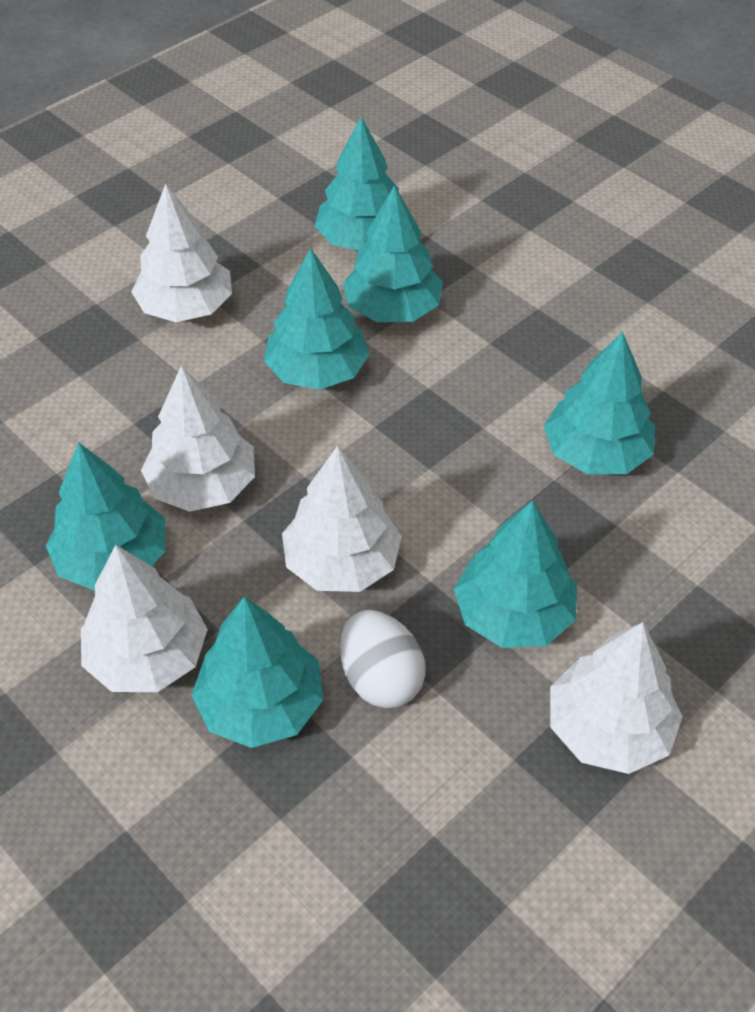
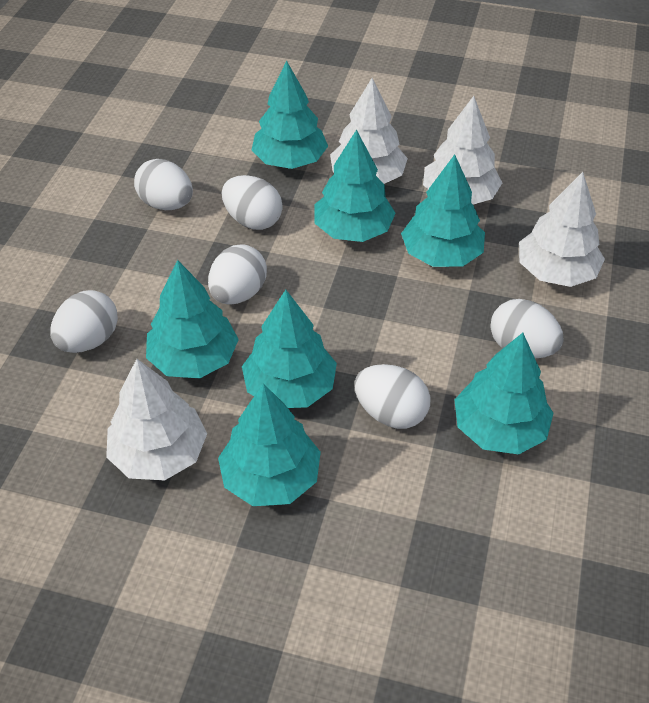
white egg: [340,610,425,708] = 1 -> [50,290,118,353] [134,159,193,210] [208,244,267,304] [222,175,283,230] [354,364,430,429] [490,299,563,358] = 6
white tree: [81,545,208,692] [131,183,232,322] [141,365,255,512] [282,446,402,592] [550,622,683,774] = 5 -> [106,359,207,480] [330,78,408,184] [423,96,502,204] [519,172,605,287] = 4

